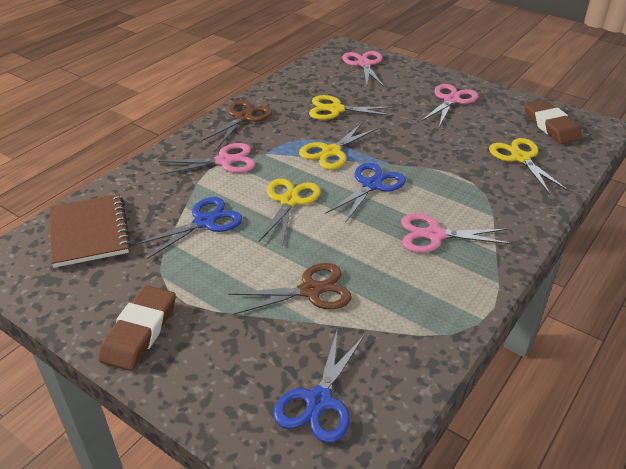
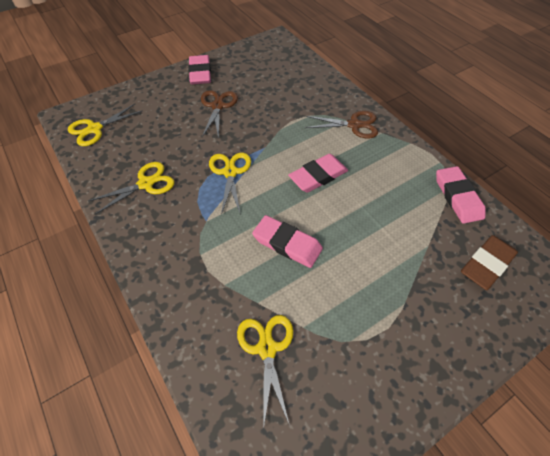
blue scissors: [134,197,242,259] [273,331,364,443] [325,163,406,223] = 3 -> none = 0
brown eraser: [99,285,176,371] [524,100,582,144] = 2 -> [461,235,518,290] = 1
brown notebook: [50,194,131,268] = 1 -> none = 0
pink eraser: none = 0 -> [188,55,211,84] [252,215,323,268] [288,154,348,193] [436,166,486,224] = 4
pink scissors: [159,143,256,175] [342,51,384,87] [401,213,512,253] [421,84,478,127] = 4 -> none = 0

